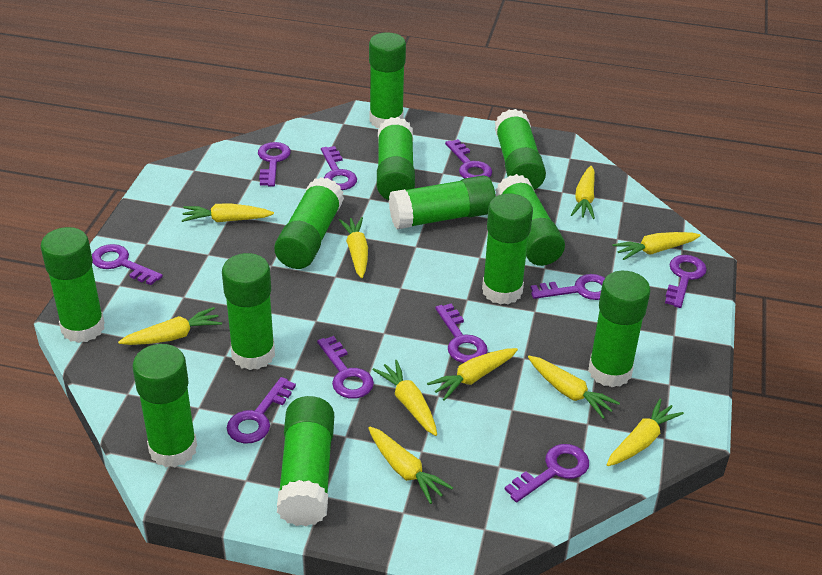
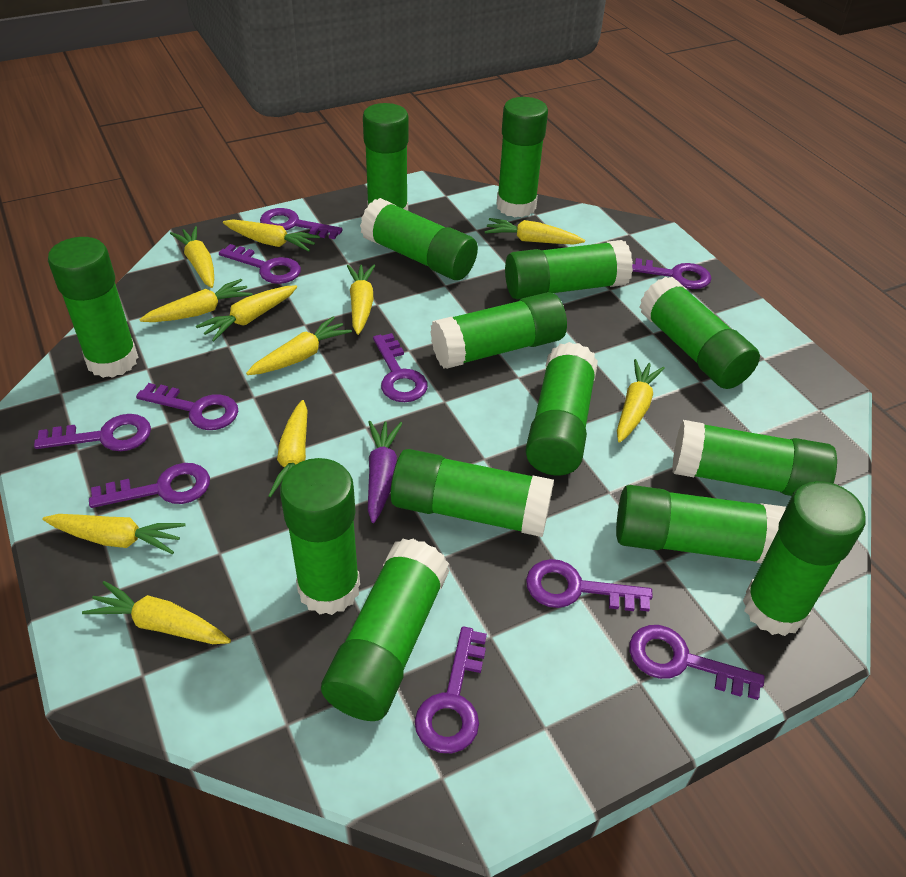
green glue stick: [40,227,105,343] [132,344,197,467] [222,253,275,370] [274,177,344,269] [277,396,334,526] [369,32,406,128] [377,117,415,200] [389,175,496,229] [482,193,533,305] [495,109,546,190] [495,174,565,266] [588,271,651,387] = 12 -> [48,237,138,378] [280,458,360,615] [321,538,449,721] [360,198,478,280] [363,103,409,211] [390,449,554,537] [430,292,567,369] [496,97,548,218] [505,240,633,300] [525,342,598,475] [616,485,786,563] [640,277,760,389] [672,420,837,496] [743,481,866,636] = 14
purple carrot: none = 0 -> [368,421,402,523] = 1
yellow carrot: [118,307,222,345] [182,203,274,222] [339,217,368,278] [368,426,453,504] [373,360,437,436] [427,348,518,401] [528,356,620,419] [571,166,595,219] [607,399,684,466] [613,232,701,260] = 10 -> [43,514,186,554] [82,581,231,644] [139,279,253,322] [170,226,214,288] [196,285,297,342] [223,219,320,252] [246,316,352,375] [268,400,308,497] [347,265,375,335] [485,218,585,245] [617,359,665,443] = 11

